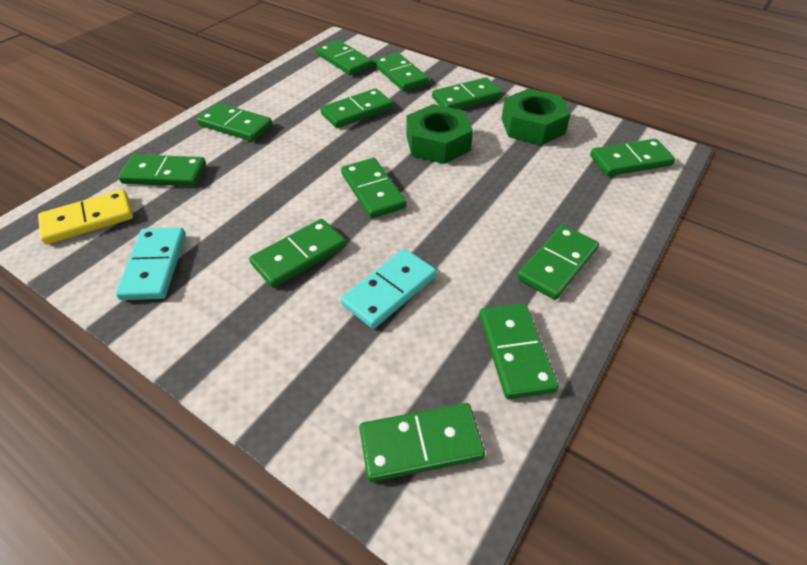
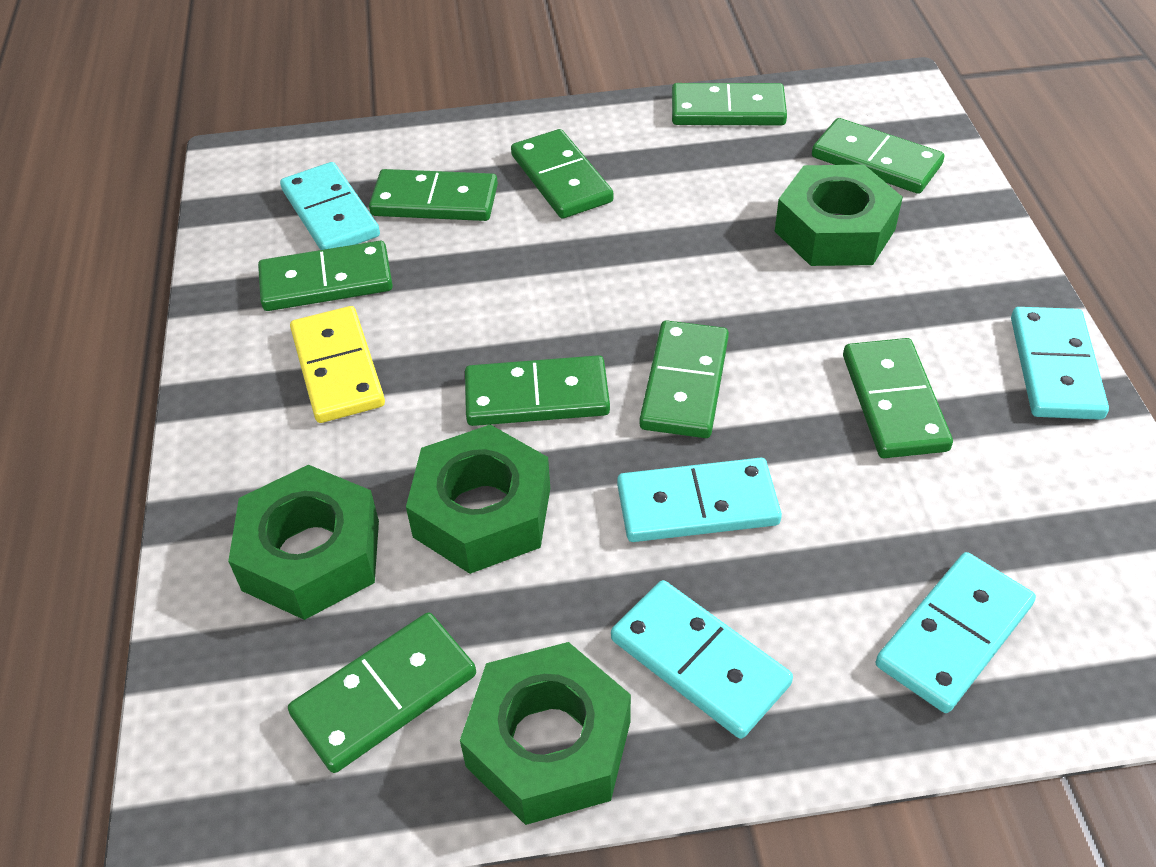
green domino: [118,154,206,186] [197,103,272,141] [249,219,346,288] [316,40,373,75] [320,88,393,128] [341,158,406,219] [359,403,485,482] [374,53,429,91] [432,77,503,109] [479,303,559,399] [517,225,599,300] [590,139,675,176] = 12 -> [258,241,393,311] [288,612,476,773] [369,169,498,221] [465,355,610,426] [511,129,614,219] [639,320,729,438] [672,83,787,125] [812,118,944,194] [843,338,953,458] = 9
green nut: [406,104,473,164] [501,89,571,145] = 2 -> [228,465,379,620] [406,424,550,574] [460,642,631,825] [775,164,903,266] = 4
turquoise domino: [115,227,186,300] [341,249,437,329] = 2 -> [280,162,380,250] [611,580,793,739] [617,458,782,542] [876,552,1036,713] [1011,307,1109,420] = 5

